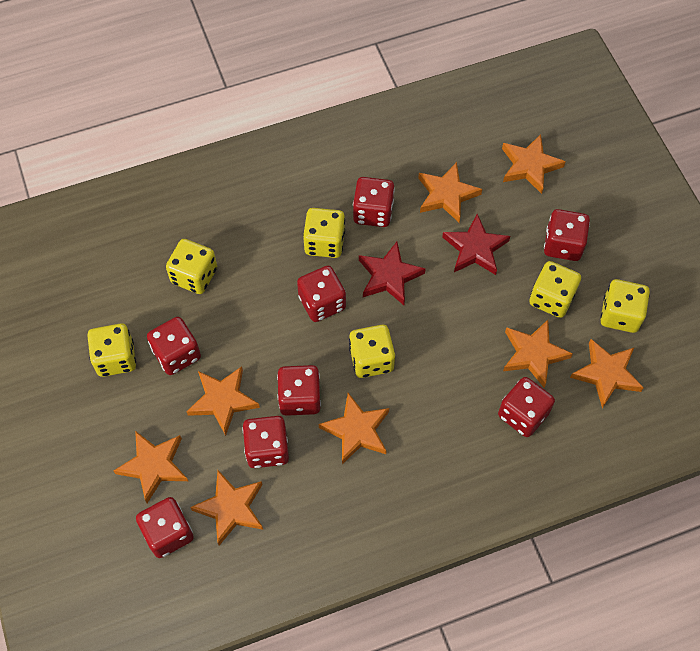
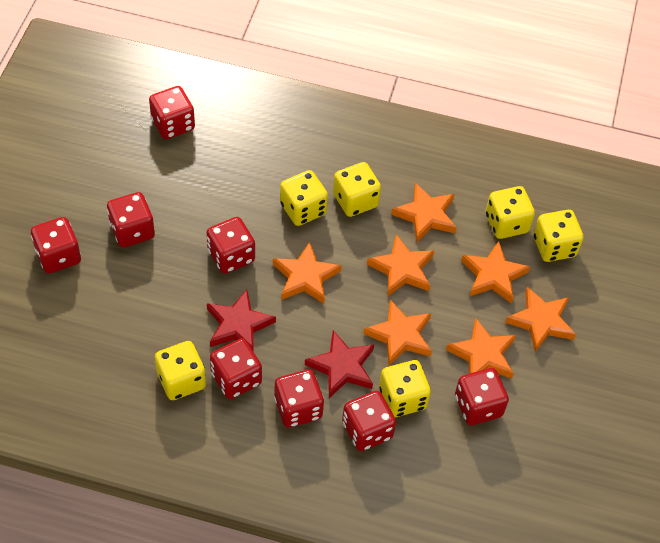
orange star: [113,431,188,503] [186,366,260,436] [190,471,263,546] [319,393,389,464] [418,162,482,223] [502,134,566,194] [503,320,573,387] [570,339,644,408] = 8 -> [273,242,342,304] [363,300,432,366] [367,234,435,297] [391,183,457,243] [446,318,516,379] [461,241,530,304] [505,287,576,352] = 7

